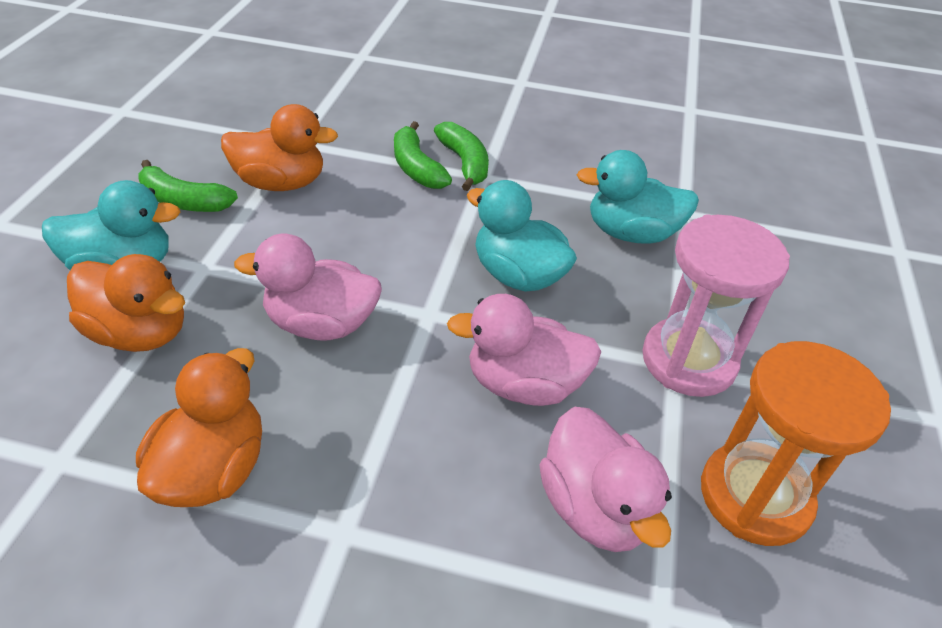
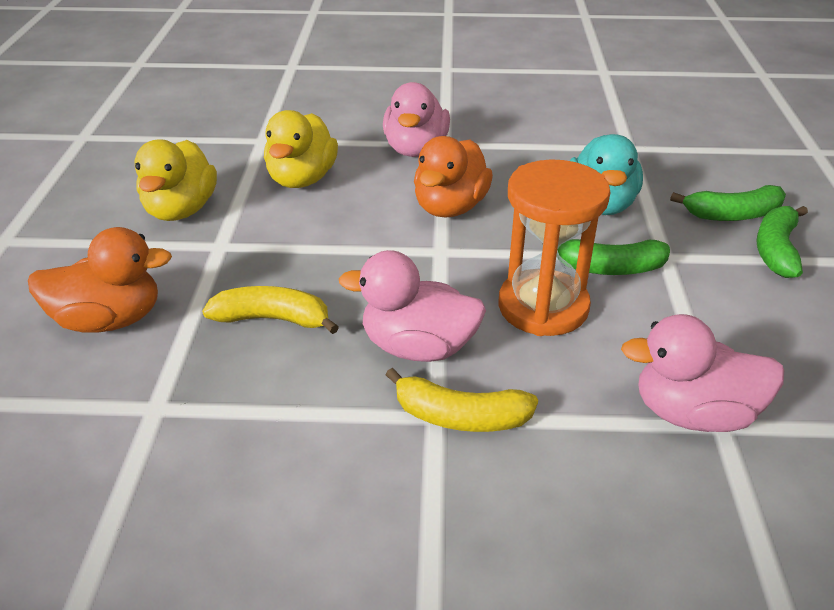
orange duck: [67,254,185,352] [136,348,262,507] [221,104,338,191] = 3 -> [28,227,172,333] [414,136,493,218] = 2
pink hourglass: [642,214,790,397] = 1 -> none = 0
turquoise duck: [42,180,180,270] [467,180,577,292] [577,150,699,244] = 3 -> [570,134,643,215] = 1
yellow banana: none = 0 -> [202,286,339,334] [386,368,538,432] = 2
yellow duck: none = 0 -> [134,139,217,221] [264,110,338,188] = 2

